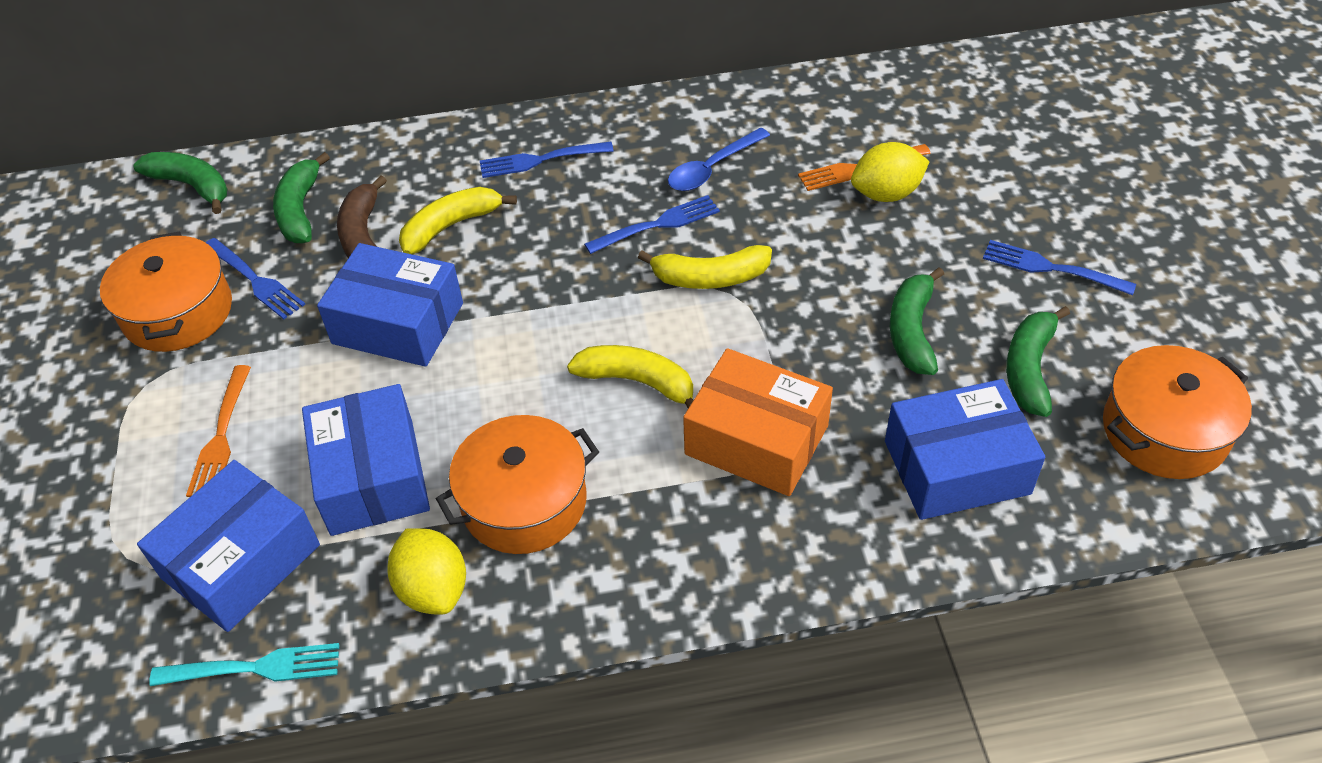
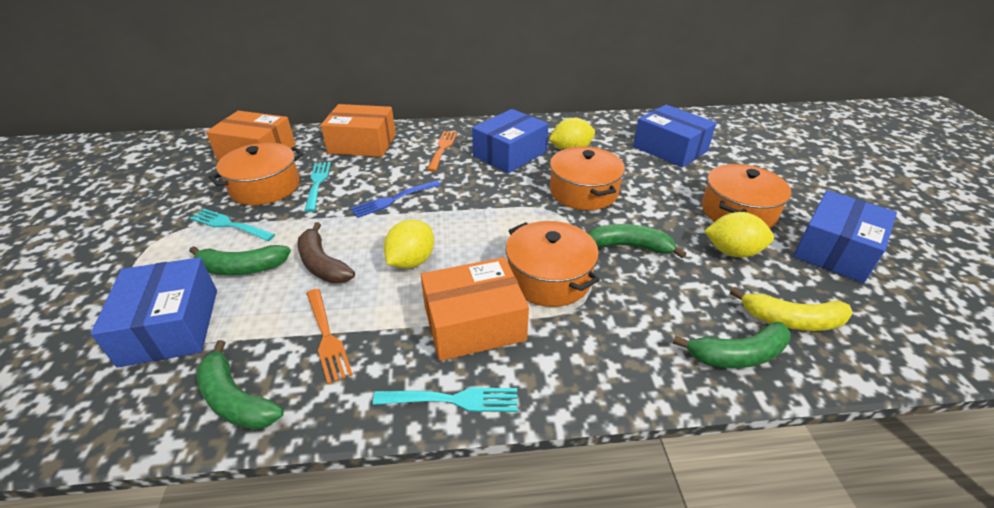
blue fork: [205,238,305,319] [480,142,614,178] [584,195,720,254] [983,240,1136,295] = 4 -> [351,180,441,218] = 1
blue spoon: [668,127,770,191] = 1 -> none = 0
orange box: [683,348,833,496] = 1 -> [206,111,296,161] [321,104,396,157] [421,257,529,361] = 3
orange pot: [100,231,232,352] [436,415,599,554] [1103,345,1252,479] = 3 -> [209,143,303,205] [506,221,600,307] [550,147,625,210] [702,164,791,228] = 4
turquoise fork: [149,643,340,686] = 1 -> [190,209,275,241] [304,162,331,212] [373,388,518,412] = 3
yellow banana: [399,187,517,254] [567,345,693,408] [638,245,772,289] = 3 -> [730,287,853,331] = 1
yellow lemon: [387,528,466,615] [851,142,930,202] = 2 -> [384,220,434,269] [549,118,595,150] [704,212,774,257] = 3

